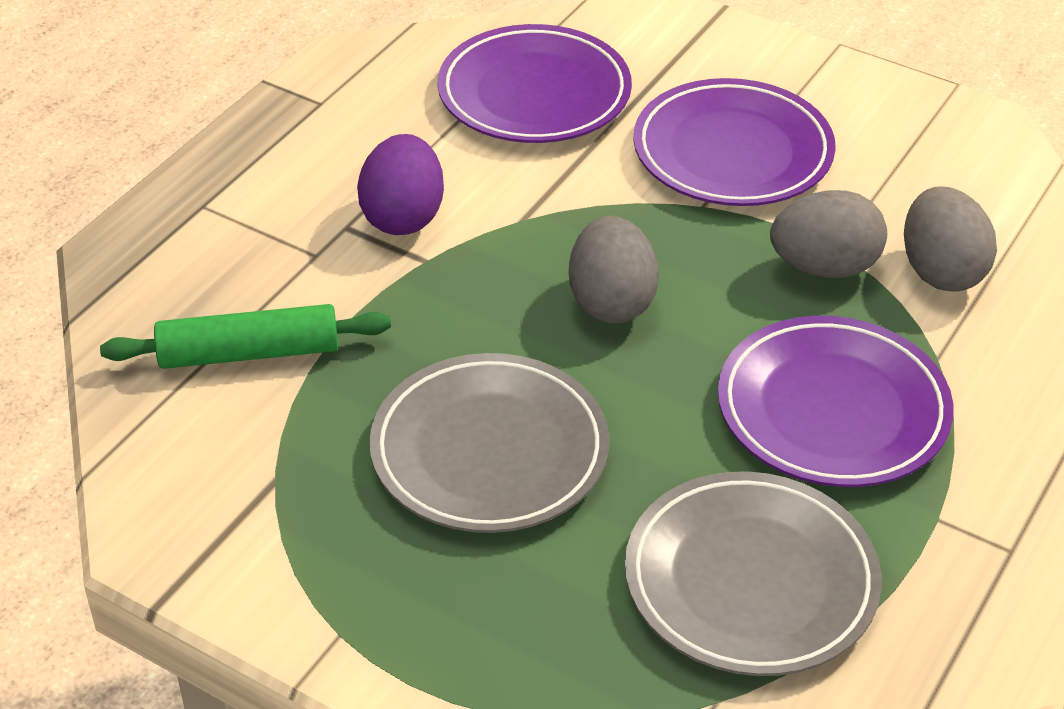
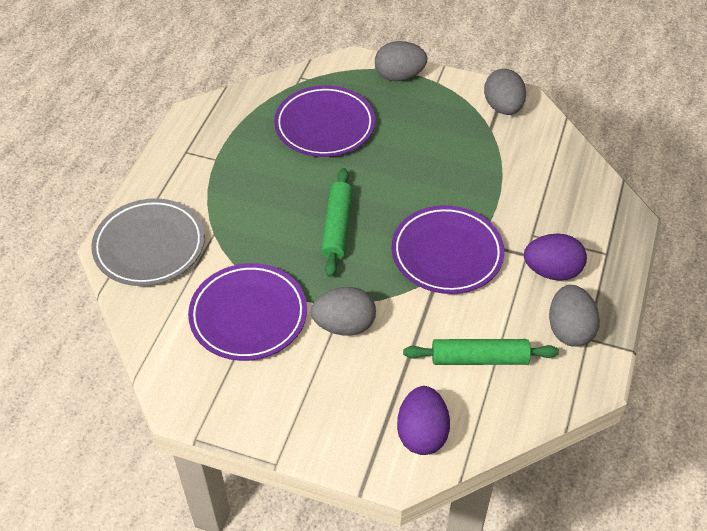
green rolling pin: [100,304,391,369] = 1 -> [321,168,352,277] [403,339,559,365] = 2
grey egg: [569,215,659,324] [770,190,887,278] [904,187,997,291] = 3 -> [311,287,376,335] [375,41,428,81] [484,69,526,115] [549,285,600,347] = 4
grey plate: [369,353,609,533] [625,471,882,676] = 2 -> [91,198,205,286] = 1
purple egg: [357,134,444,235] = 1 -> [397,386,450,455] [524,233,587,281] = 2

